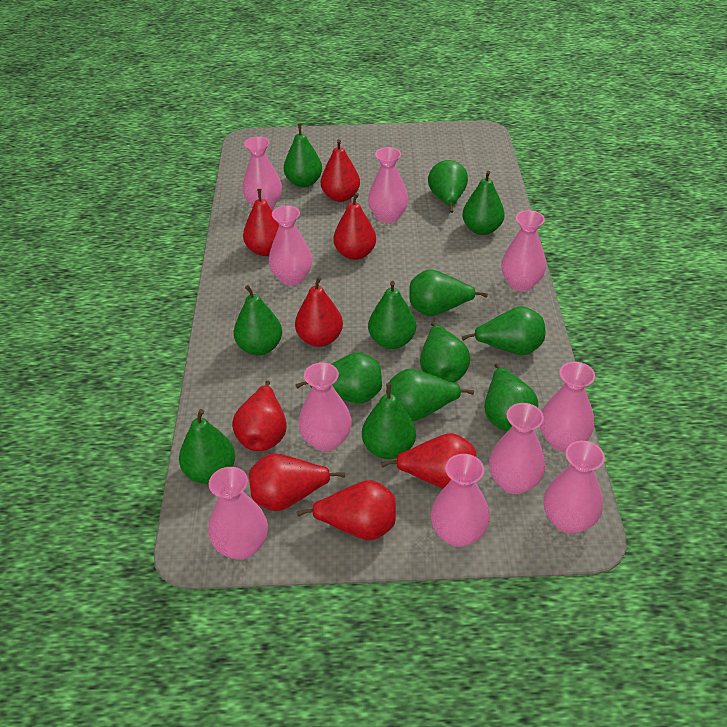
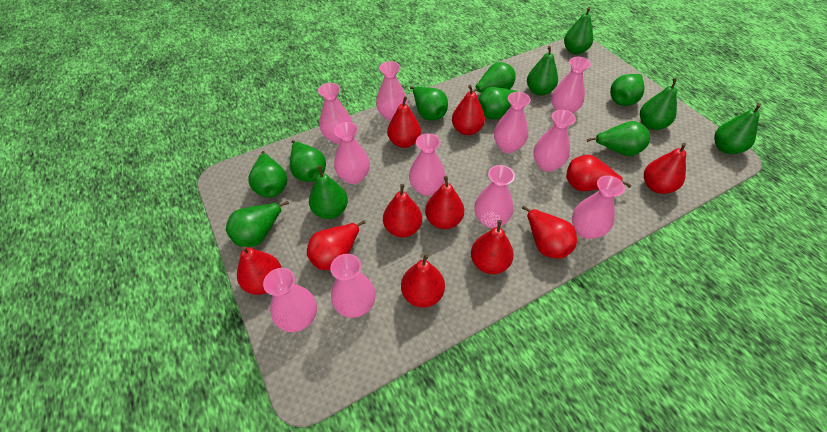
pink vase: [208,467,268,560] [242,136,282,209] [269,206,312,286] [298,362,352,451] [368,147,408,223] [431,454,490,547] [489,403,546,494] [501,210,546,291] [540,362,595,451] [544,441,605,534] = 10 -> [263,268,317,332] [318,83,353,144] [330,254,375,318] [334,122,370,184] [376,61,408,121] [409,133,445,196] [474,165,515,228] [494,92,531,153] [533,110,576,172] [551,57,591,113] [572,176,625,239] = 11
red pear: [232,381,287,451] [243,189,279,256] [249,453,345,511] [295,276,343,347] [297,480,396,540] [321,139,360,202] [334,193,376,260] [381,433,476,488] = 8 -> [237,246,282,295] [307,220,366,270] [383,184,422,237] [387,96,421,148] [401,254,445,308] [425,176,464,229] [452,85,485,135] [471,220,514,274] [522,206,577,259] [566,155,632,191] [644,143,686,194] = 11

